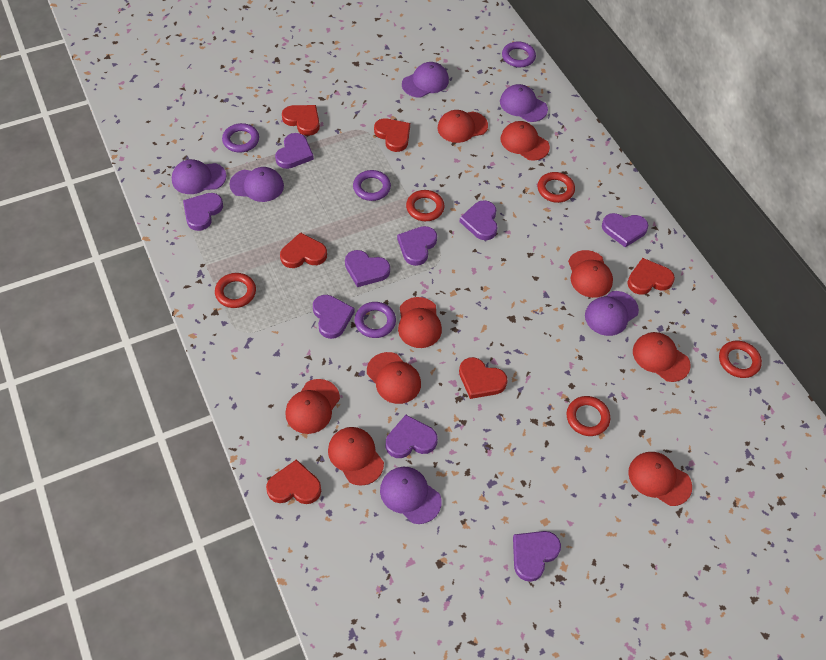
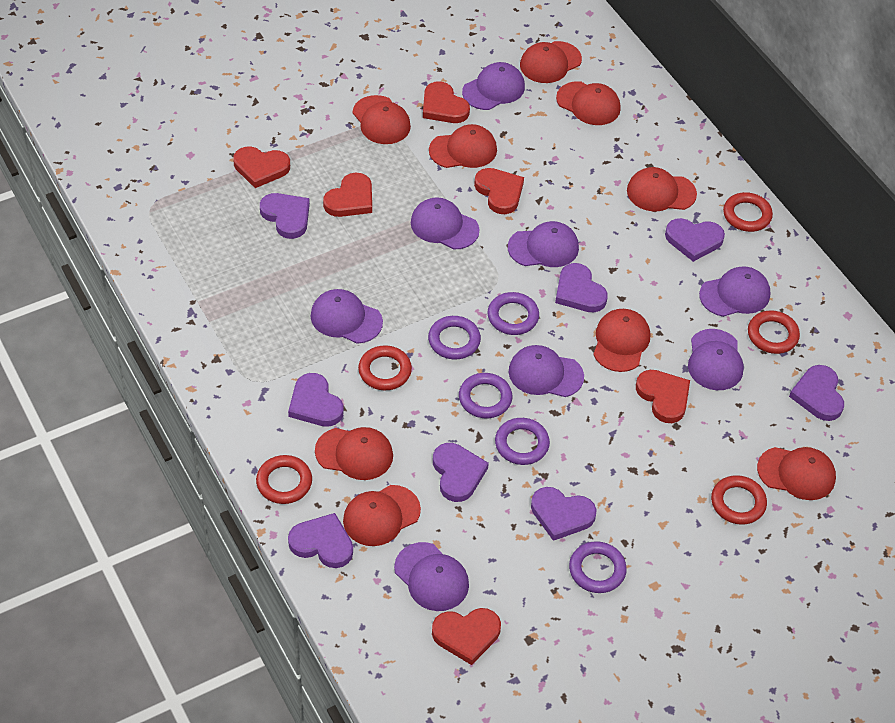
purple cap: [172,159,226,194] [229,167,284,202] [380,467,442,524] [402,62,449,98] [500,84,548,122] [585,291,639,336] = 6 -> [311,289,383,344] [394,542,469,611] [411,197,480,250] [462,62,525,110] [508,221,579,267] [509,345,584,397] [688,329,744,390] [699,267,770,317] = 8
purple heart: [183,193,223,231] [275,133,314,169] [313,295,355,339] [345,250,390,287] [386,415,438,458] [397,226,437,266] [459,200,498,240] [513,531,561,582] [602,213,648,247] = 9 -> [260,193,310,239] [288,373,344,427] [288,513,353,568] [433,443,489,502] [531,487,597,541] [555,263,608,312] [665,218,725,262] [789,365,844,421] = 8
purple ring: [222,123,259,153] [353,170,391,201] [354,302,396,338] [502,42,536,67] = 4 -> [428,316,481,359] [459,373,512,418] [487,292,539,335] [495,418,550,465] [569,541,627,593] = 5

